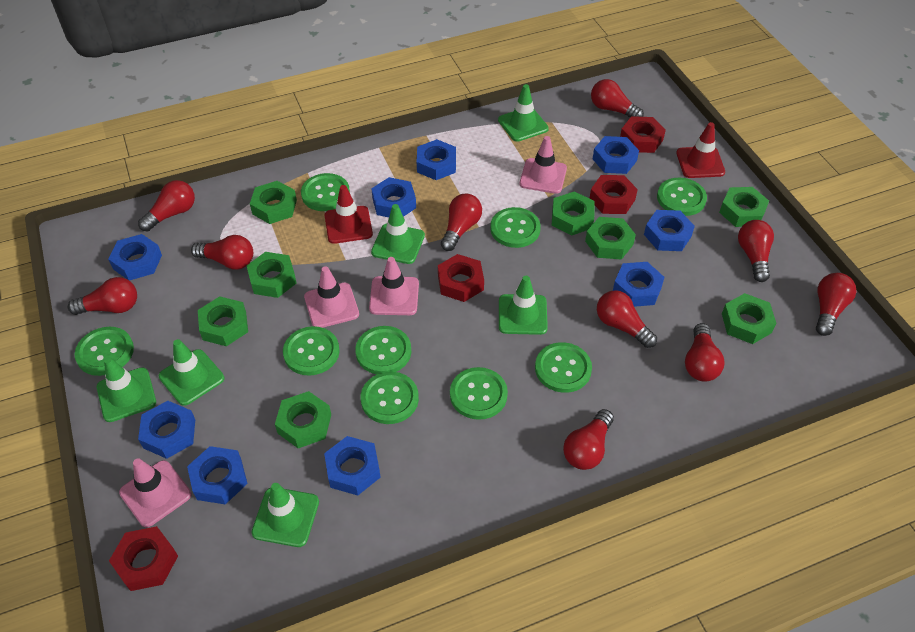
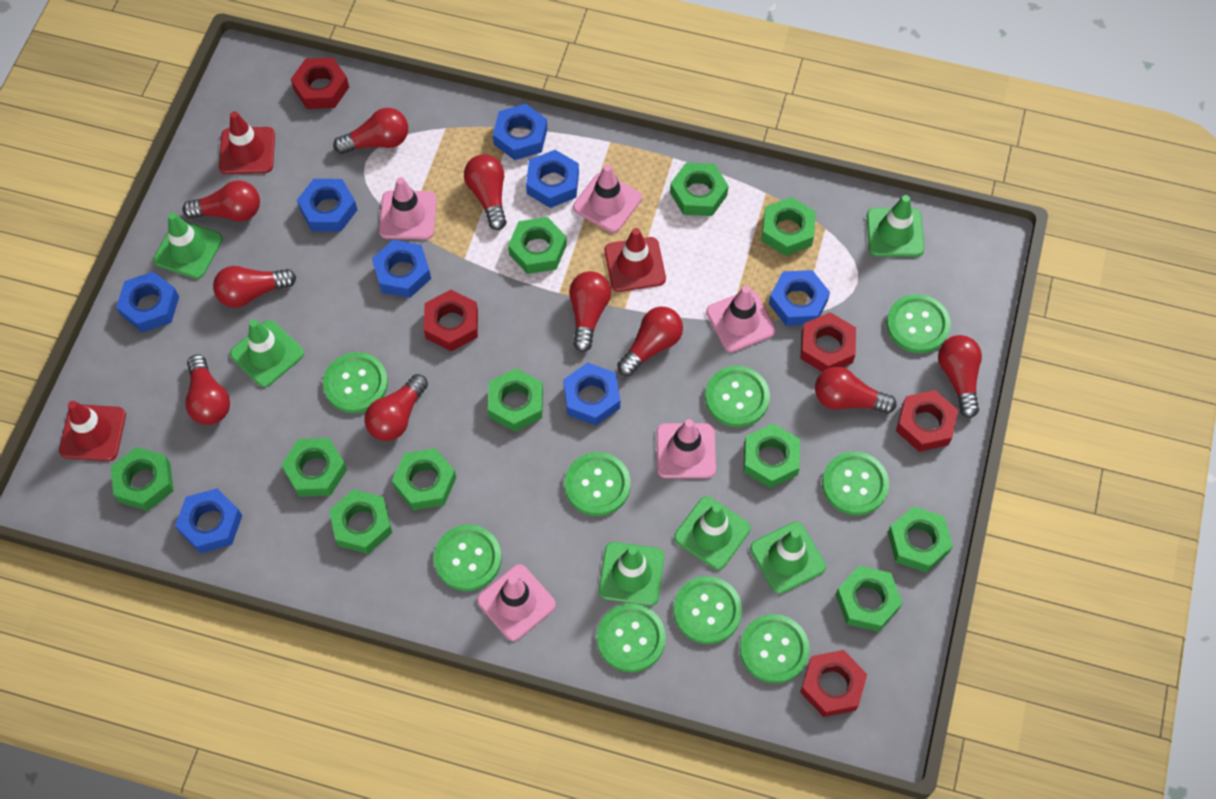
blue nut: [108,234,162,281] [138,401,195,459] [187,446,248,504] [324,436,381,496] [371,177,416,217] [417,139,456,180] [593,136,639,174] [613,262,665,307] [644,210,695,251] = 9 -> [116,272,179,333] [175,488,242,553] [297,179,357,232] [372,240,431,298] [493,104,547,160] [526,150,579,208] [563,363,620,425] [769,270,830,326] = 8
green nut: [198,296,248,346] [247,252,296,298] [250,181,297,224] [275,391,331,448] [552,191,595,235] [585,217,636,260] [719,187,769,227] [722,293,776,344] = 8 -> [111,447,174,511] [281,438,347,497] [329,489,392,554] [392,448,456,510] [488,368,543,432] [508,217,567,274] [670,163,728,216] [744,423,800,488] [761,197,816,256] [835,566,903,632] [887,506,953,572] = 11
pink traffic cone: [119,458,191,527] [304,266,359,328] [369,257,419,315] [520,136,567,194] = 4 -> [379,177,437,240] [477,564,556,641] [573,164,642,233] [657,419,716,478] [706,286,776,352] = 5
red nut: [109,526,178,591] [438,254,484,302] [589,175,638,214] [620,116,666,153] = 4 -> [291,58,349,109] [424,290,478,351] [800,650,867,717] [801,312,856,372] [896,390,958,452] = 5
red traffic cone: [325,185,373,244] [676,122,725,178] = 2 -> [59,401,126,461] [219,111,275,174] [605,228,666,292] = 3

